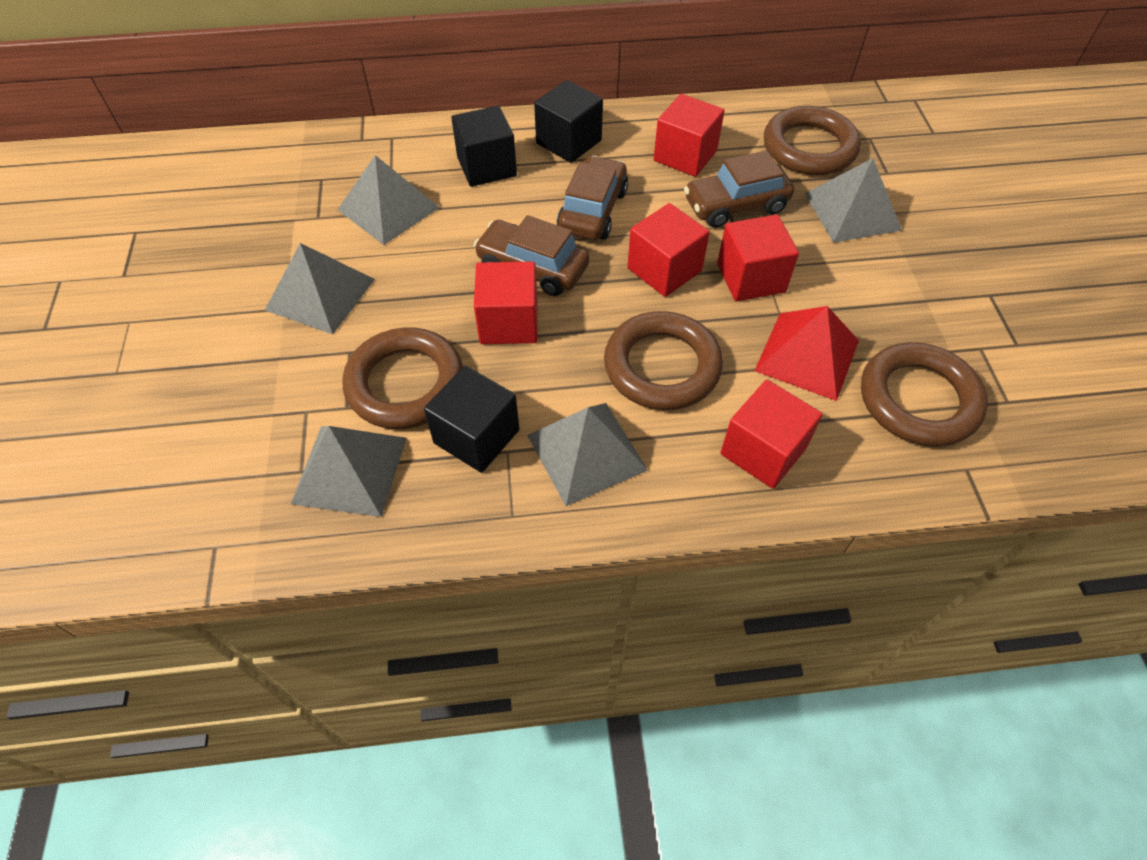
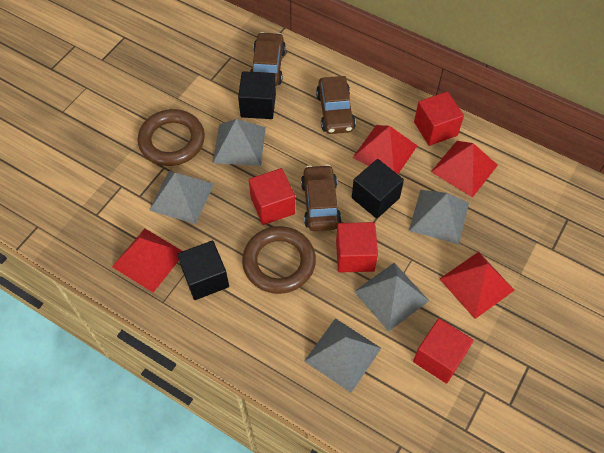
brown ring: [342,328,463,429] [604,311,723,410] [764,106,861,175] [861,342,988,447] = 4 -> [138,109,205,166] [242,226,316,294] = 2
red cube: [474,262,537,344] [627,203,710,297] [654,94,725,177] [717,215,799,301] [720,380,823,489] = 5 -> [249,168,295,225] [336,222,378,273] [413,318,474,384] [414,91,464,146] = 4
red pyramid: [754,306,859,401] = 1 -> [112,228,182,292] [353,125,418,174] [431,141,498,198] [440,252,515,319] = 4

